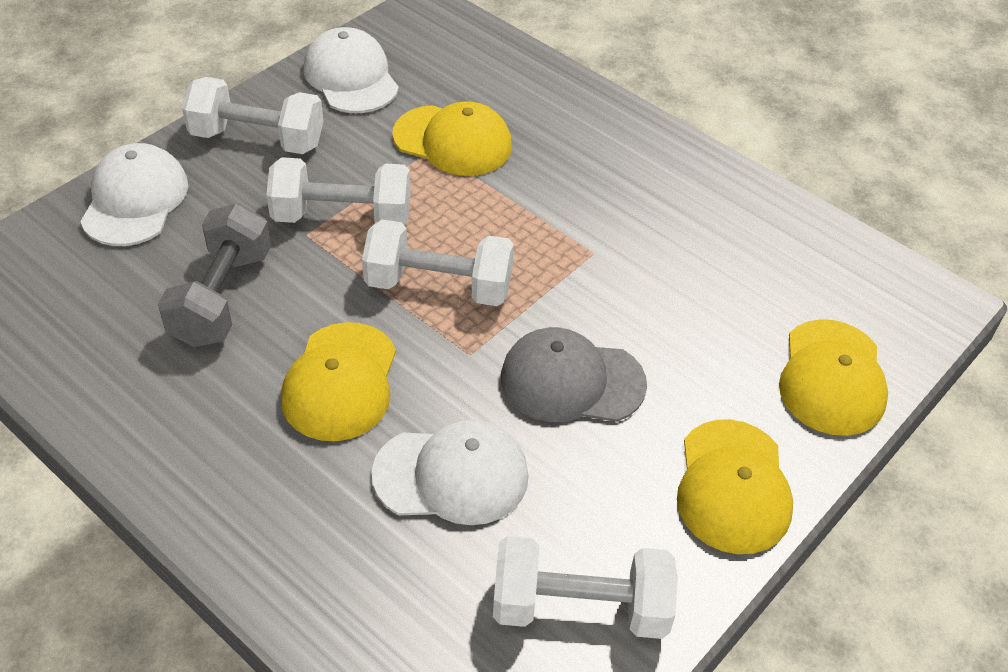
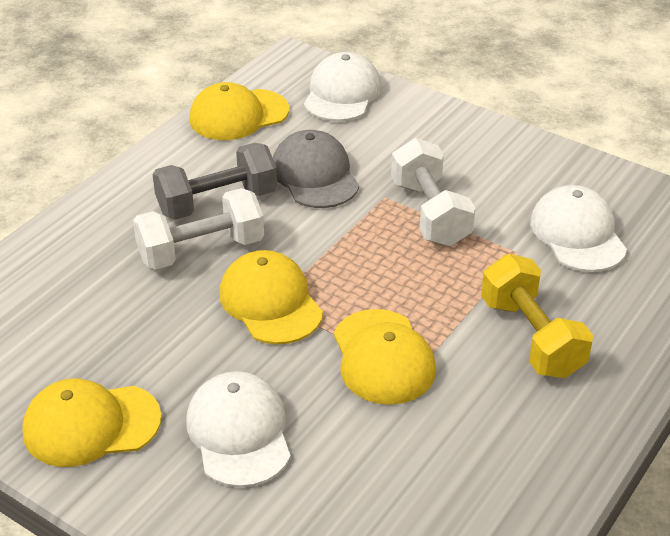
white dumbbell: [182,77,324,154] [266,157,411,225] [362,219,514,306] [493,536,678,639] = 4 -> [133,188,264,270] [391,138,475,246] = 2
yellow dumbbell: none = 0 -> [481,254,593,378] = 1

